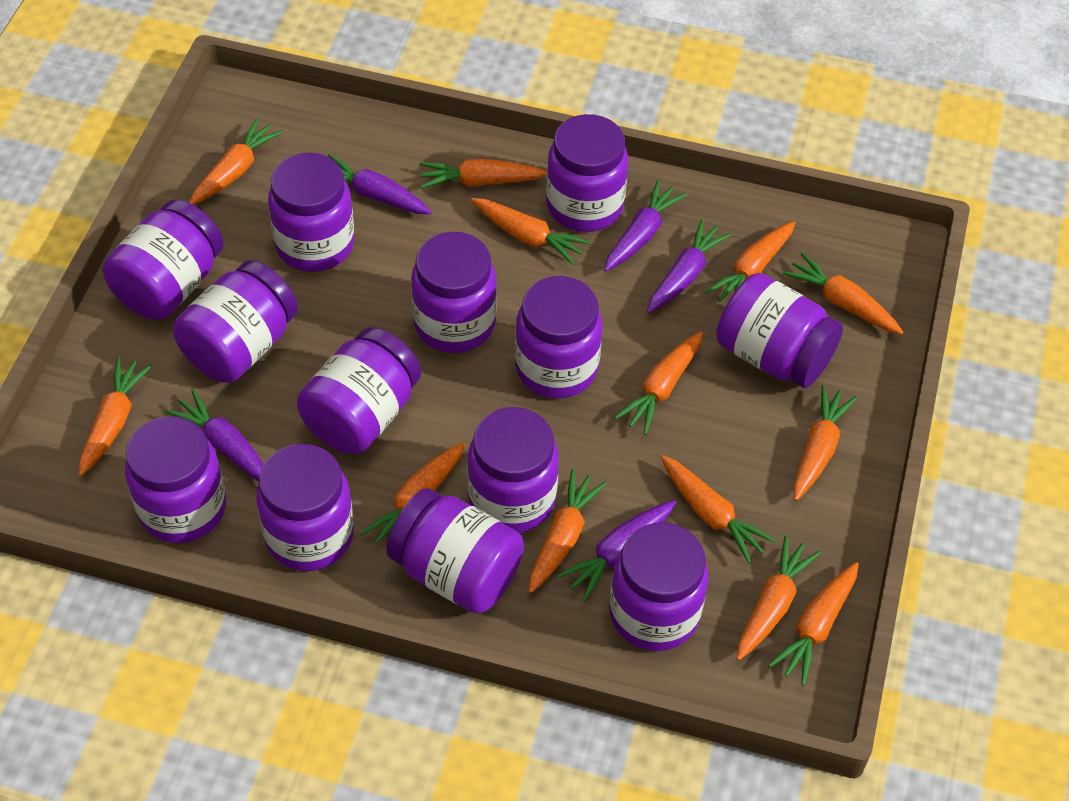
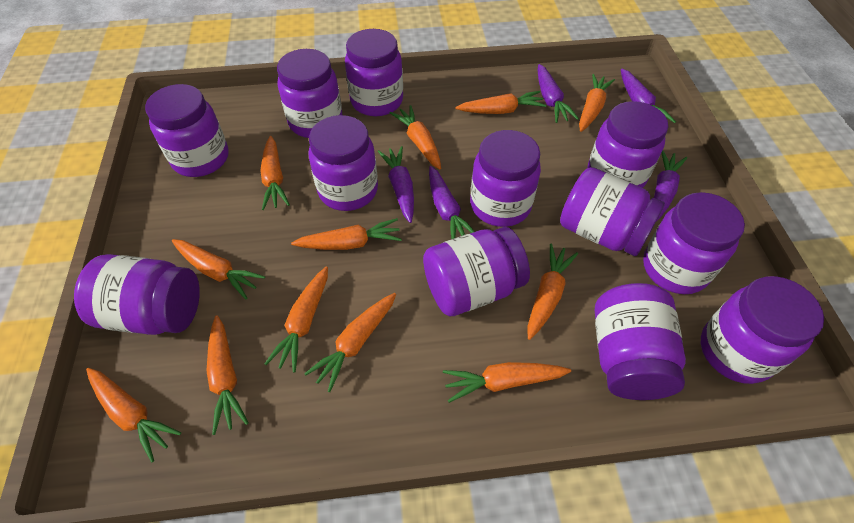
orange carrot: [79,357,152,476] [189,118,283,205] [360,442,465,544] [420,159,547,188] [471,198,591,265] [529,469,607,593] [614,332,703,435] [661,455,776,563] [705,221,795,302] [737,535,821,660] [768,562,859,686] [783,252,904,335] [793,385,857,501] = 13 -> [86,368,181,463] [172,239,265,299] [207,315,249,435] [261,136,290,210] [264,267,328,372] [291,218,402,250] [304,293,396,392] [390,105,441,170] [443,362,571,403] [455,91,546,114] [527,244,578,340] [579,74,615,132] = 12
purple jar: [103,199,224,320] [125,416,226,543] [173,260,298,383] [256,444,354,571] [268,152,354,272] [297,327,421,454] [386,488,524,614] [411,232,497,353] [467,407,559,533] [515,276,602,398] [546,114,629,232] [609,523,708,651] [716,273,843,388] = 13 -> [74,254,200,335] [145,84,229,177] [277,49,343,138] [308,115,378,211] [345,29,403,116] [423,227,530,316] [470,130,541,227] [560,167,665,256] [587,101,668,188] [595,283,686,400] [643,192,745,294] [701,276,824,384] = 12

